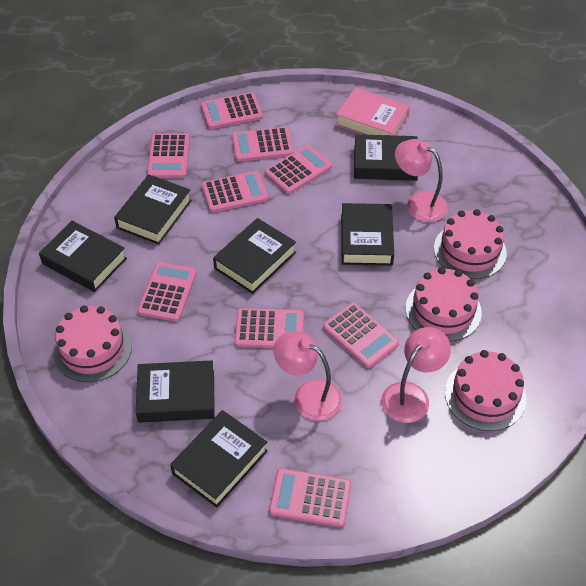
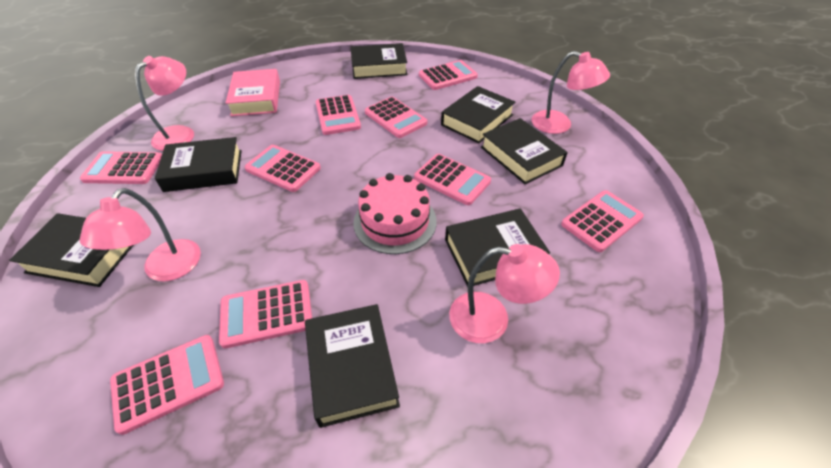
pink cake: [53,305,132,382] [406,267,482,342] [434,209,507,279] [445,350,526,431] = 4 -> [353,173,437,254] = 1
pink lamp: [274,331,342,421] [381,327,451,423] [395,139,448,222] = 3 -> [80,188,201,282] [135,56,194,151] [449,244,560,343] [532,51,610,134] = 4

